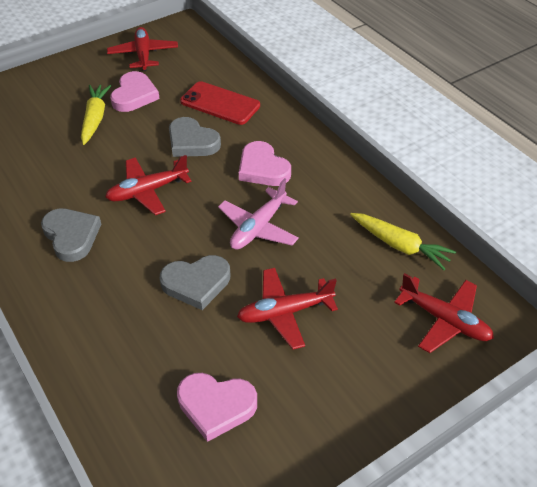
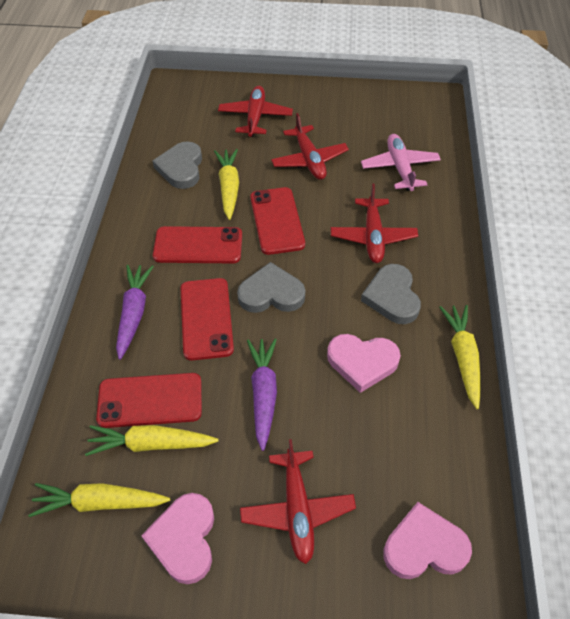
purple carrot: none = 0 -> [116,265,154,360] [247,339,277,451] = 2
red phone: [180,81,260,125] = 1 -> [96,373,202,428] [153,226,242,263] [180,278,234,361] [250,187,305,255] = 4
yellow carrot: [81,85,112,145] [350,213,456,270] = 2 -> [28,483,170,517] [85,425,219,456] [214,149,239,220] [439,305,480,409] = 4

